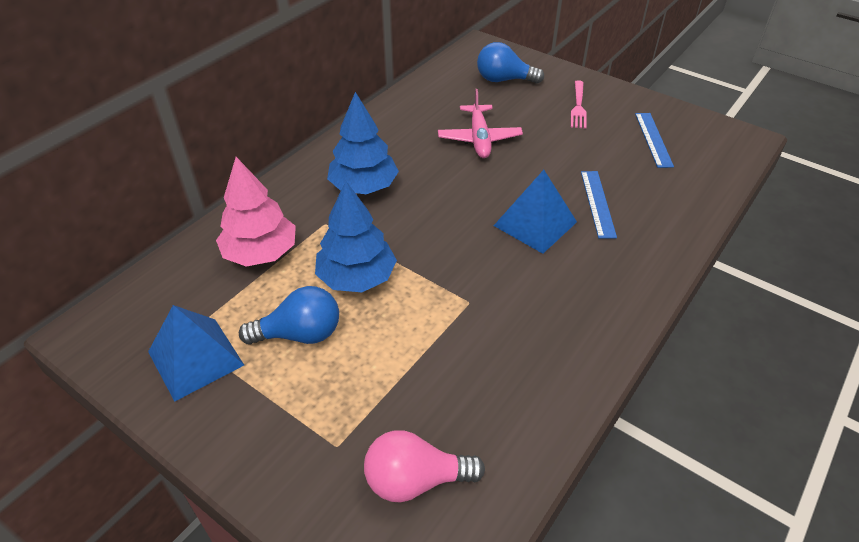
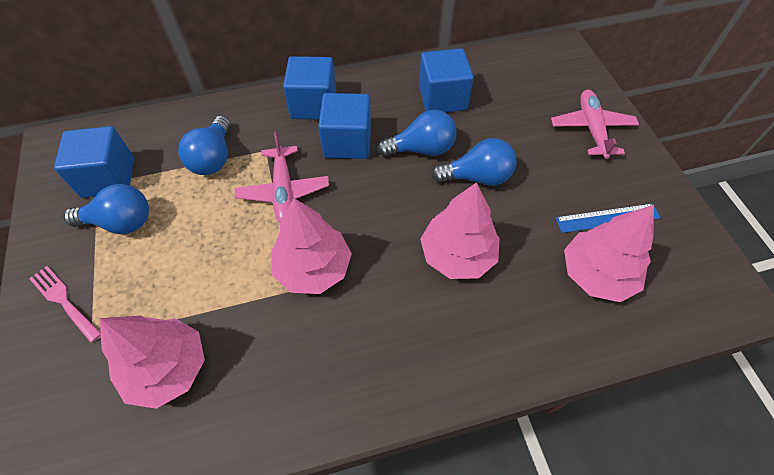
blue cube: none = 0 -> [54,126,134,198] [283,56,337,120] [318,93,371,159] [419,48,474,112] = 4
blue light bulb: [239,286,339,345] [477,42,544,84] = 2 -> [63,184,149,234] [178,116,231,175] [377,110,457,157] [431,138,517,186] = 4
blue pyramid: [148,305,244,402] [494,170,577,254] = 2 -> none = 0
blue ruler: [581,171,617,239] [635,113,674,168] = 2 -> [556,203,661,233] = 1
blue tree: [315,181,397,292] [327,92,399,194] = 2 -> none = 0
pink light bulb: [364,430,485,503] = 1 -> none = 0
pink plane: [438,89,523,158] = 1 -> [235,132,329,223] [551,90,639,159] = 2
pink tree: [216,157,296,267] = 1 -> [100,316,205,409] [271,198,352,294] [420,182,500,279] [564,205,654,302] = 4

